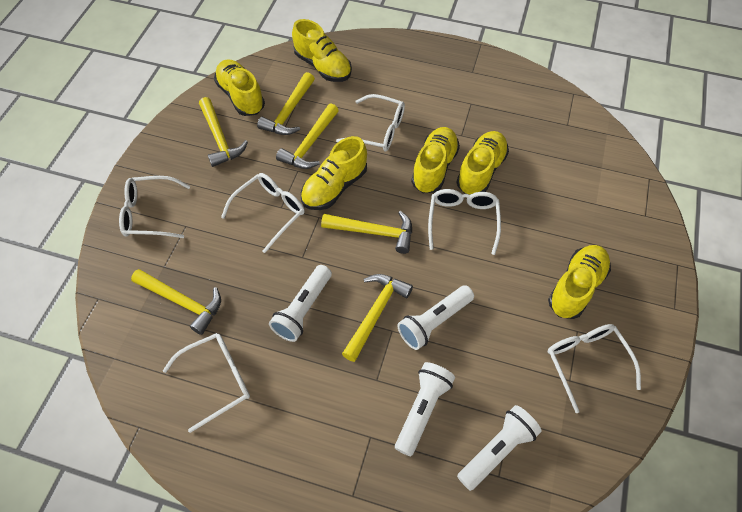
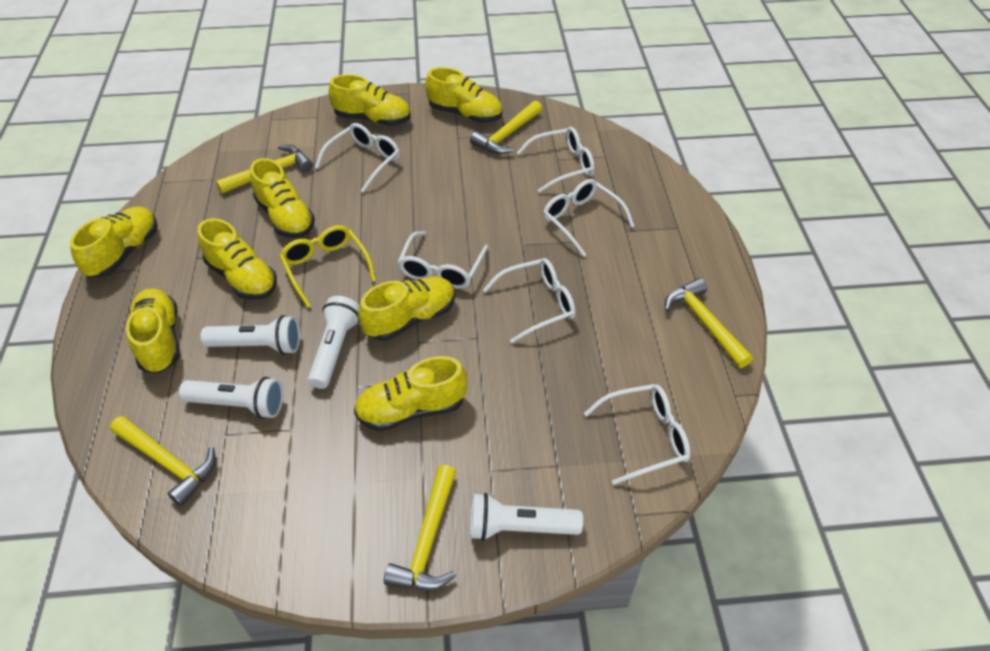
yellow glasses: none = 0 -> [280,225,376,308] = 1
yellow hammer: [131,269,221,335] [199,97,248,167] [257,72,315,135] [276,103,339,169] [321,211,412,254] [342,274,413,362] = 6 -> [110,416,216,506] [216,145,313,194] [384,465,456,591] [470,101,542,154] [665,278,753,368] = 5
yellow shoe: [214,59,265,116] [292,19,352,82] [301,136,367,210] [411,127,460,193] [456,131,509,195] [548,245,611,319] = 6 -> [70,206,158,278] [126,288,180,373] [198,218,277,300] [250,158,315,238] [328,74,411,126] [354,356,467,431] [358,277,455,341] [425,67,503,123] = 8

